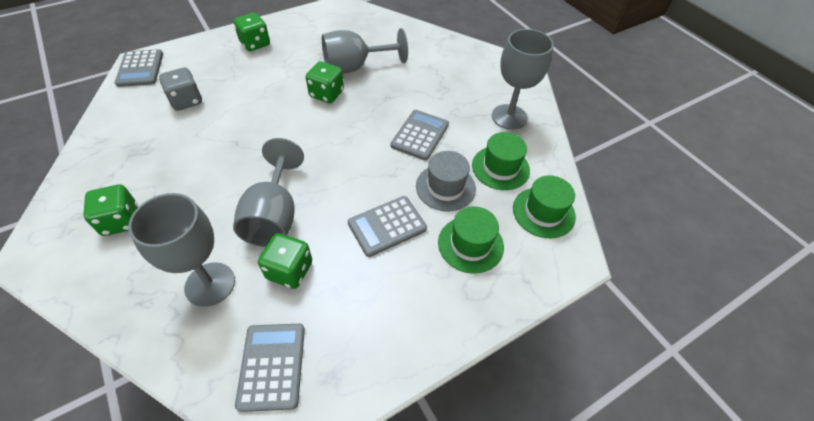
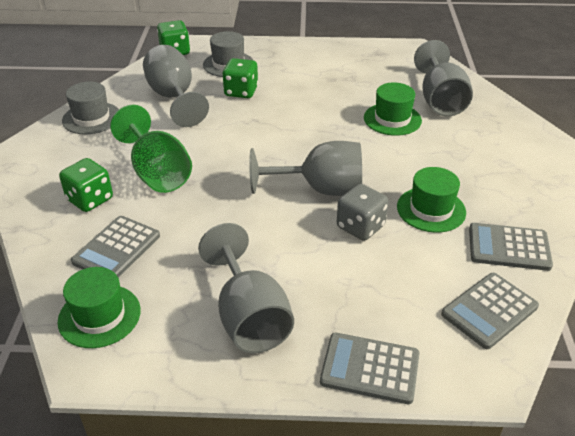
green dice: [83,184,138,236] [233,13,270,51] [258,233,312,289] [306,61,344,103] = 4 -> [59,158,113,212] [157,20,190,55] [222,58,258,98] = 3
green goblet: none = 0 -> [110,105,192,193] = 1
grey hat: [416,151,476,212] = 1 -> [62,82,119,135] [203,31,253,77] = 2

